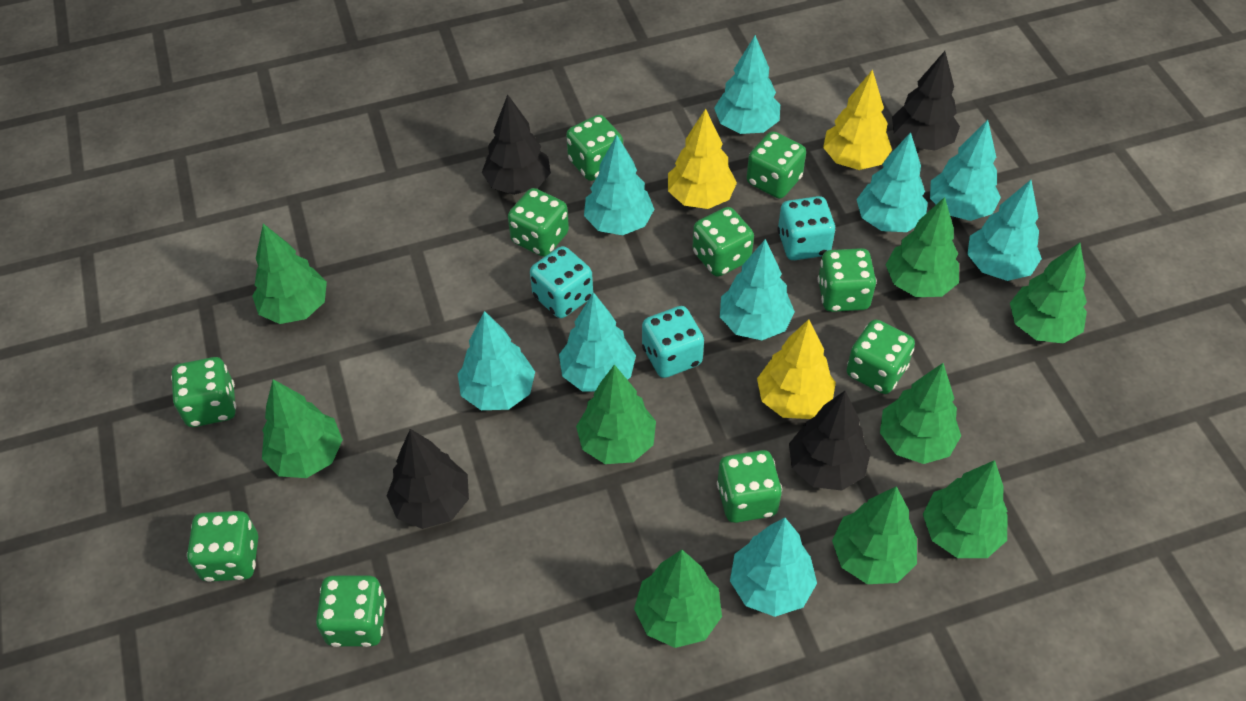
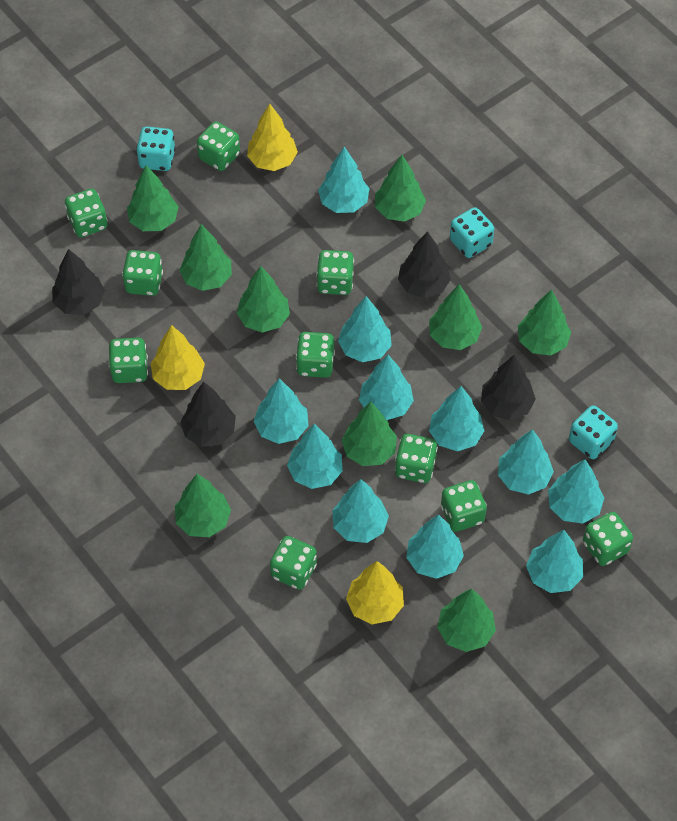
turquoise tree: [458,311,535,410] [559,292,636,392] [584,135,654,235] [714,35,780,134] [720,239,795,340] [730,518,817,617] [856,132,928,232] [930,120,1001,221] [967,180,1042,281] = 9 -> [254,378,309,444] [287,424,343,489] [318,147,369,213] [332,479,389,543] [338,296,392,362] [359,355,414,420] [406,515,464,579] [429,386,484,451] [498,429,554,495] [526,530,583,593] [548,459,604,524] = 11

